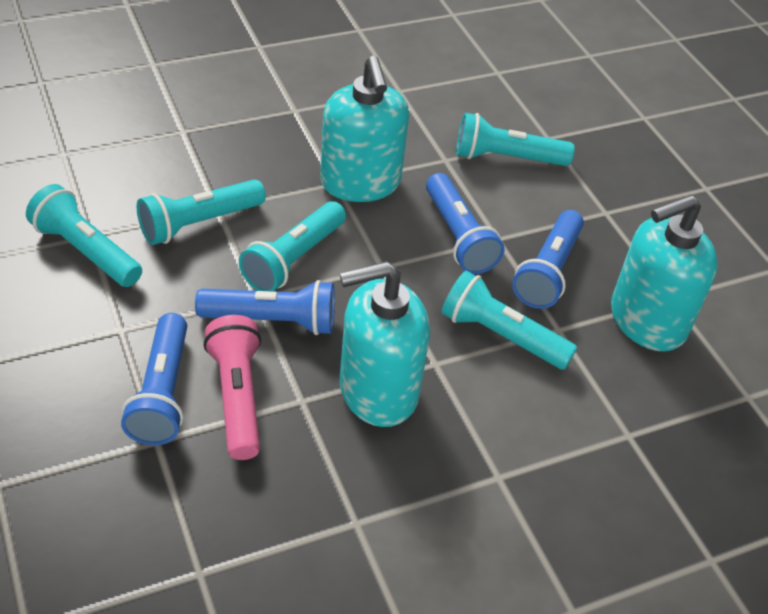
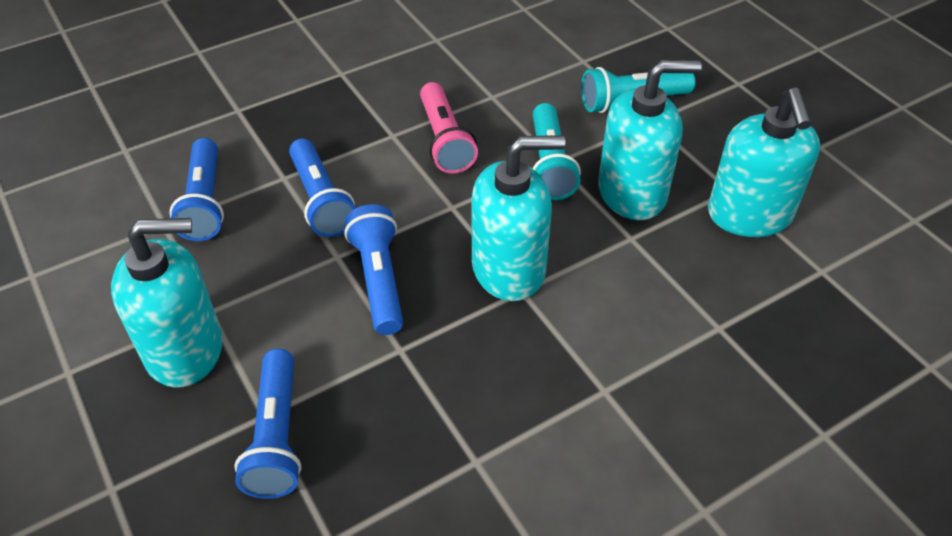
turquoise flashlight: [26,184,142,287] [137,179,266,245] [239,201,346,291] [442,271,577,370] [456,113,575,166] = 5 -> [533,103,581,200] [581,67,695,113] = 2
turquoise soap dispenser: [320,56,409,202] [340,261,430,427] [611,195,718,351] = 3 -> [111,218,223,388] [471,135,565,301] [598,60,702,220] [708,87,820,237] = 4

